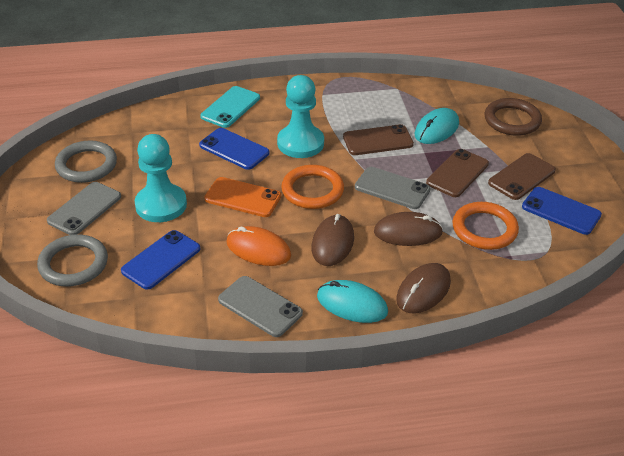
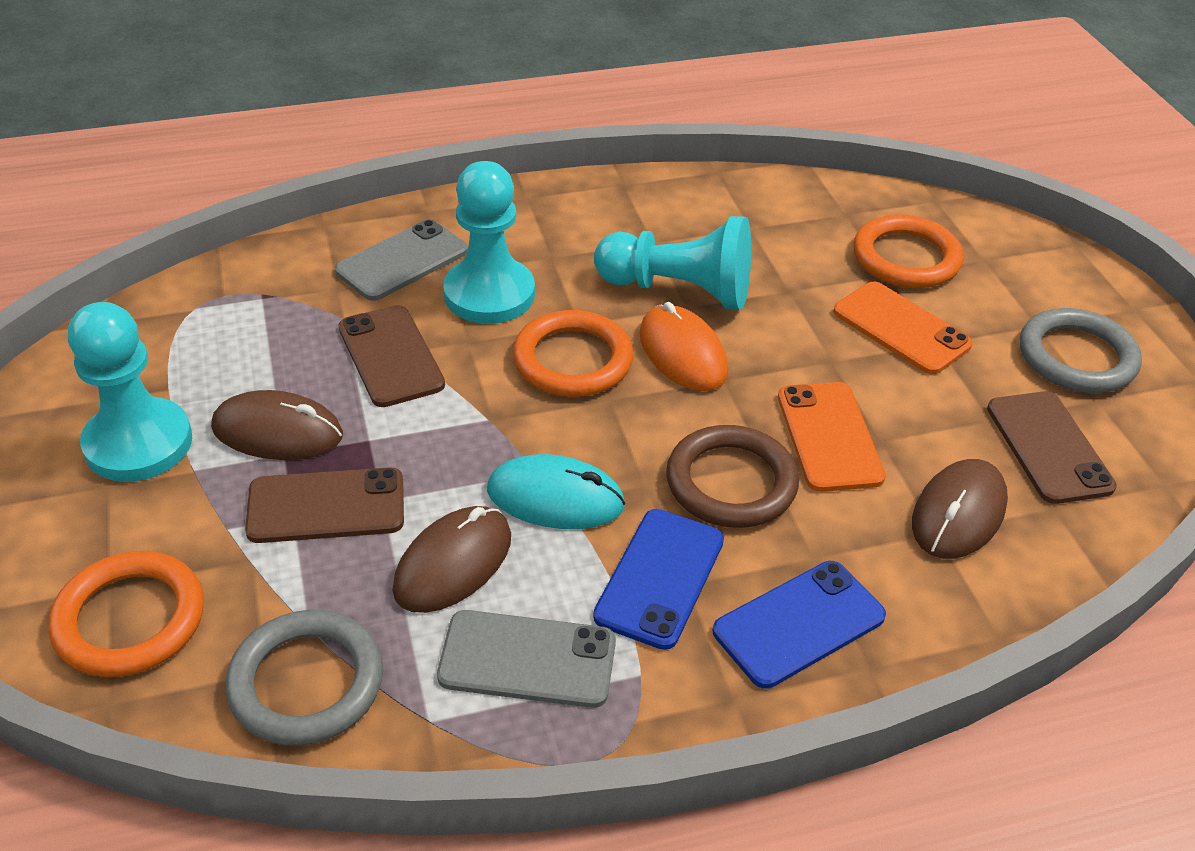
blue phone: [121,230,200,290] [199,128,269,170] [522,187,602,235] = 3 -> [593,509,724,650] [713,561,886,689] = 2
grey phone: [47,182,121,235] [218,276,303,337] [355,167,431,209] = 3 -> [335,219,468,301] [437,610,616,708] = 2
orange phone: [204,177,281,217] = 1 -> [778,382,886,492] [833,282,973,374] = 2
orange ring: [281,165,344,209] [452,202,519,250] = 2 -> [48,551,204,677] [513,310,634,397] [854,215,963,288] = 3
turquoise mouse: [317,280,388,323] [415,108,459,144] = 2 -> [487,454,625,529] = 1
turquoise pawn: [135,134,187,222] [277,75,324,158] = 2 -> [68,302,192,482] [443,161,535,324] [594,216,751,310] = 3
turquoise phone: [200,86,260,128] = 1 -> none = 0

